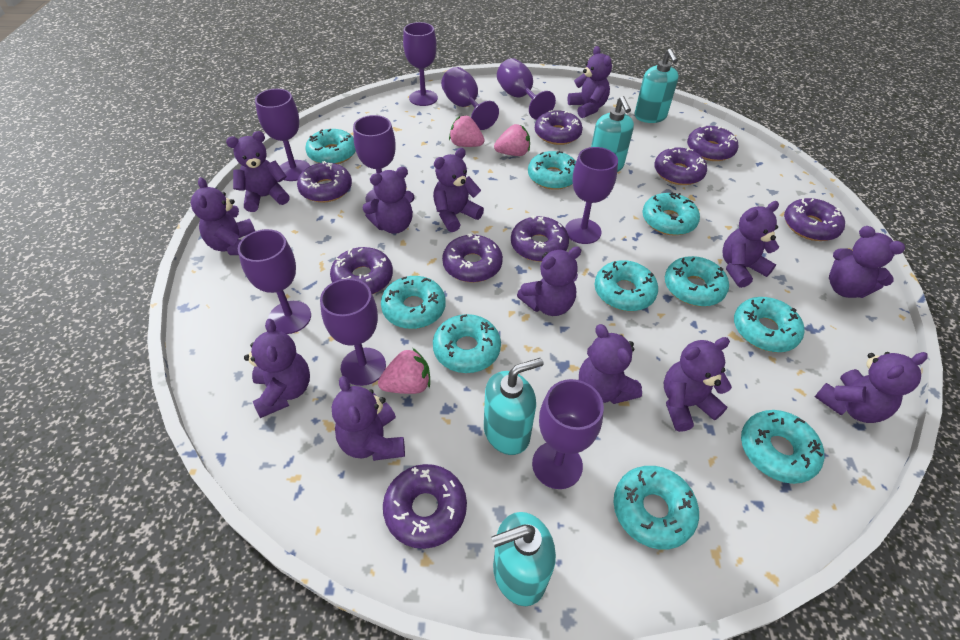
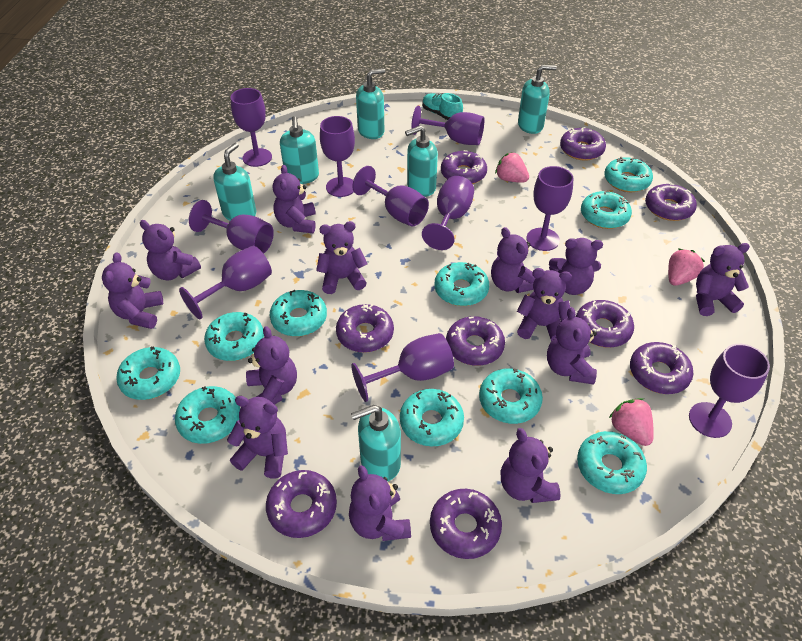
purple goblet: [238,229,311,334] [255,89,310,181] [320,278,386,386] [353,115,396,203] [403,22,438,106] [441,67,499,130] [497,58,556,120] [532,379,604,489] [565,147,618,244] = 9 -> [179,246,272,319] [189,200,274,254] [231,88,272,167] [320,116,355,197] [351,333,454,402] [352,166,429,227] [411,106,484,145] [422,176,474,250] [526,166,574,251] [689,344,770,438] = 10
turquoise shoe: none = 0 -> [422,93,463,120] = 1
turquoise soap dispenser: [484,358,544,455] [491,512,556,606] [591,96,634,172] [635,49,678,123] = 4 -> [213,143,256,221] [280,116,319,184] [351,405,401,481] [356,68,385,139] [405,125,438,197] [518,65,557,134] = 6

